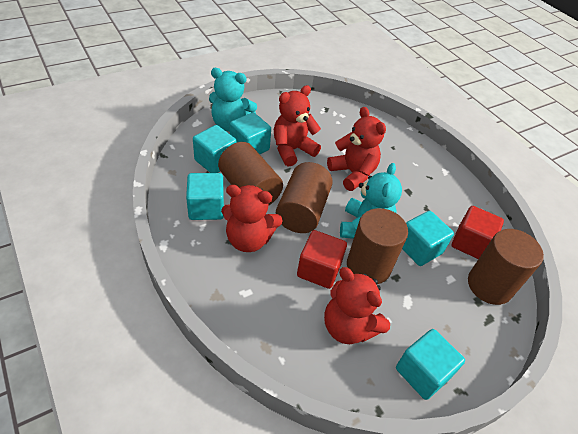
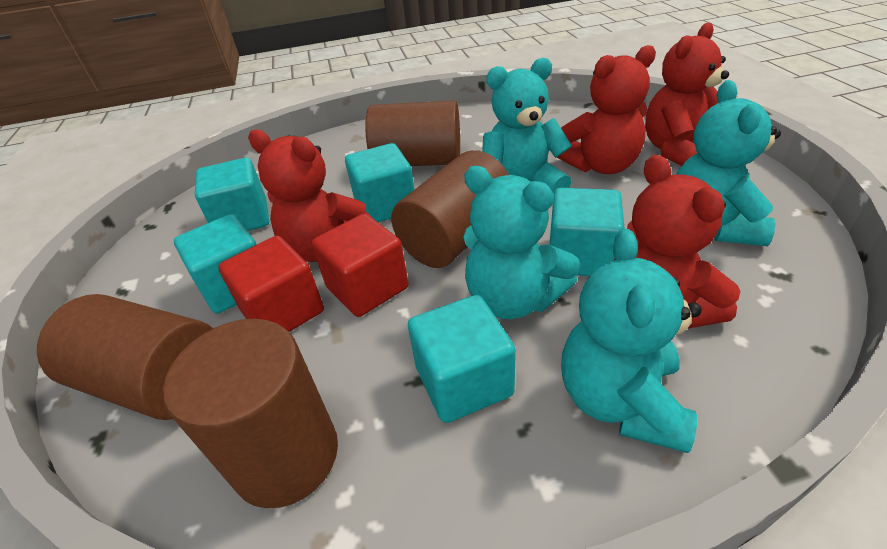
turquoise teddy bear: [209,68,257,132] [340,163,402,239] = 2 -> [464,166,580,319] [482,58,572,194] [561,229,702,453] [676,80,781,246] = 4

